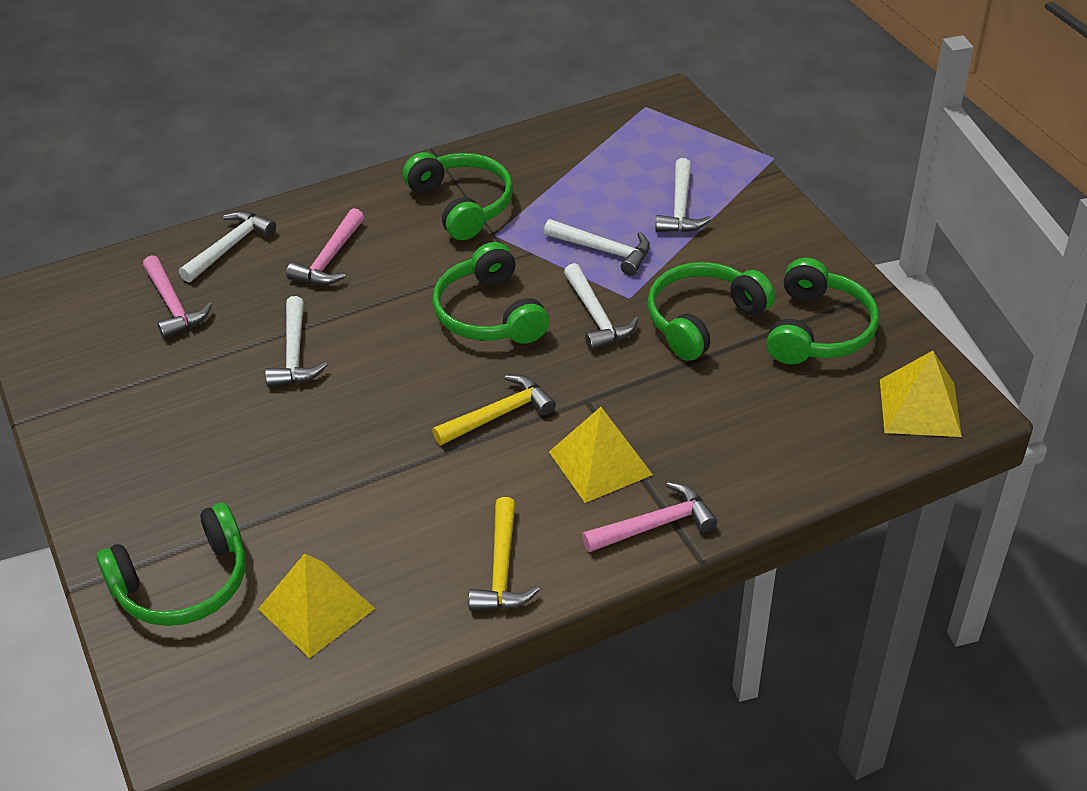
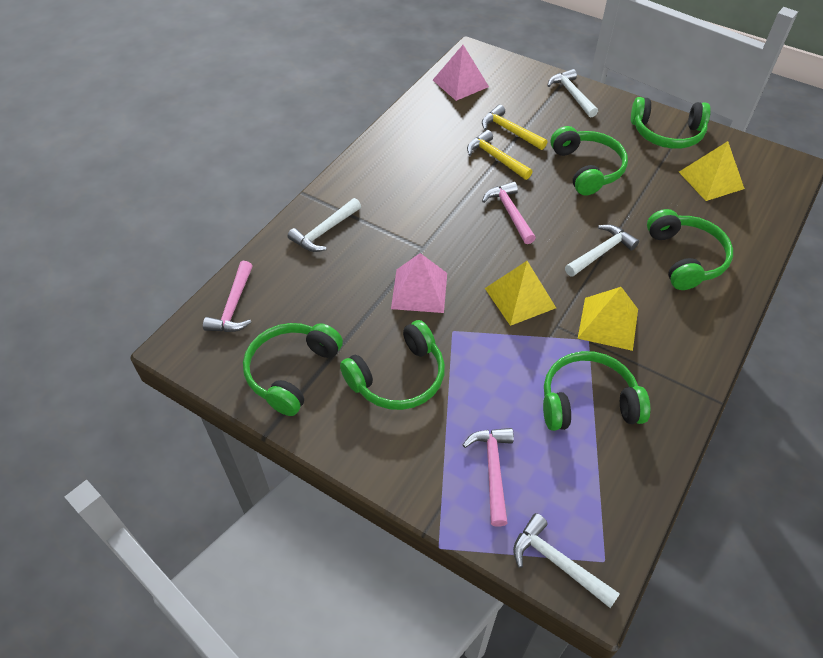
green headphones: [96,503,246,626] [403,152,513,240] [432,242,549,344] [647,262,775,361] [767,258,879,364] = 5 -> [243,323,343,416] [340,320,445,410] [543,351,650,431] [551,126,628,196] [631,97,711,149] [647,209,733,290] = 6
pink pyramid: none = 0 -> [391,253,447,313] [433,45,489,101] = 2
white hammer: [179,211,276,283] [265,296,328,387] [544,219,650,276] [564,263,639,350] [655,158,712,232] = 5 -> [288,198,361,252] [513,513,620,608] [547,69,598,117] [565,225,639,277] = 4

